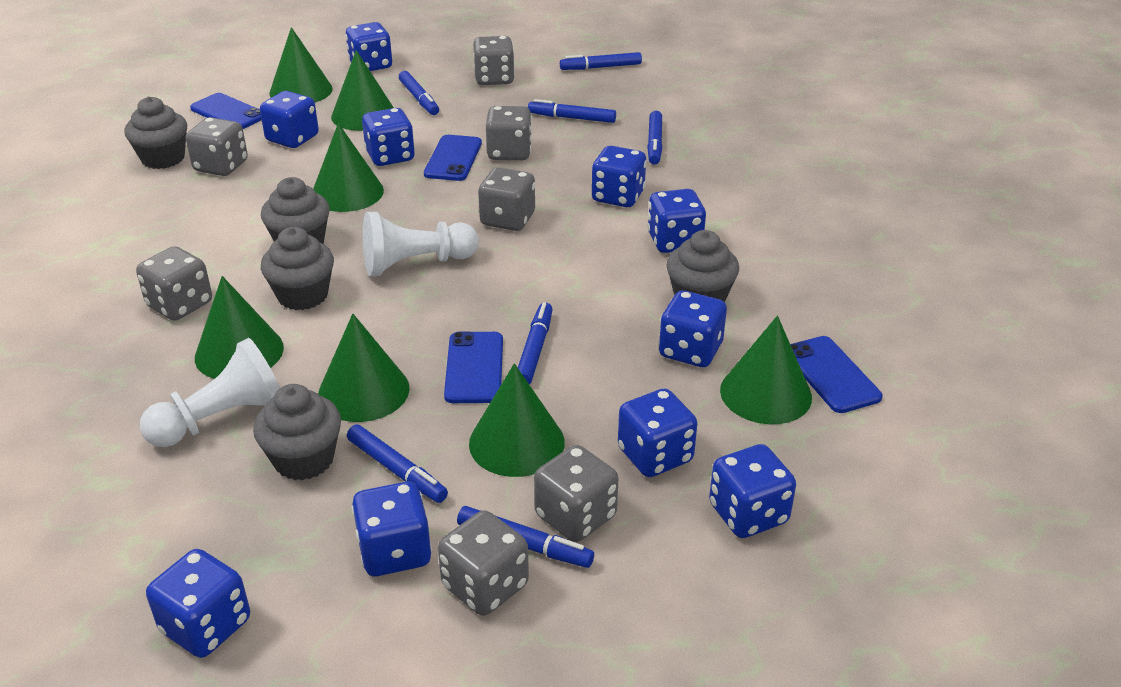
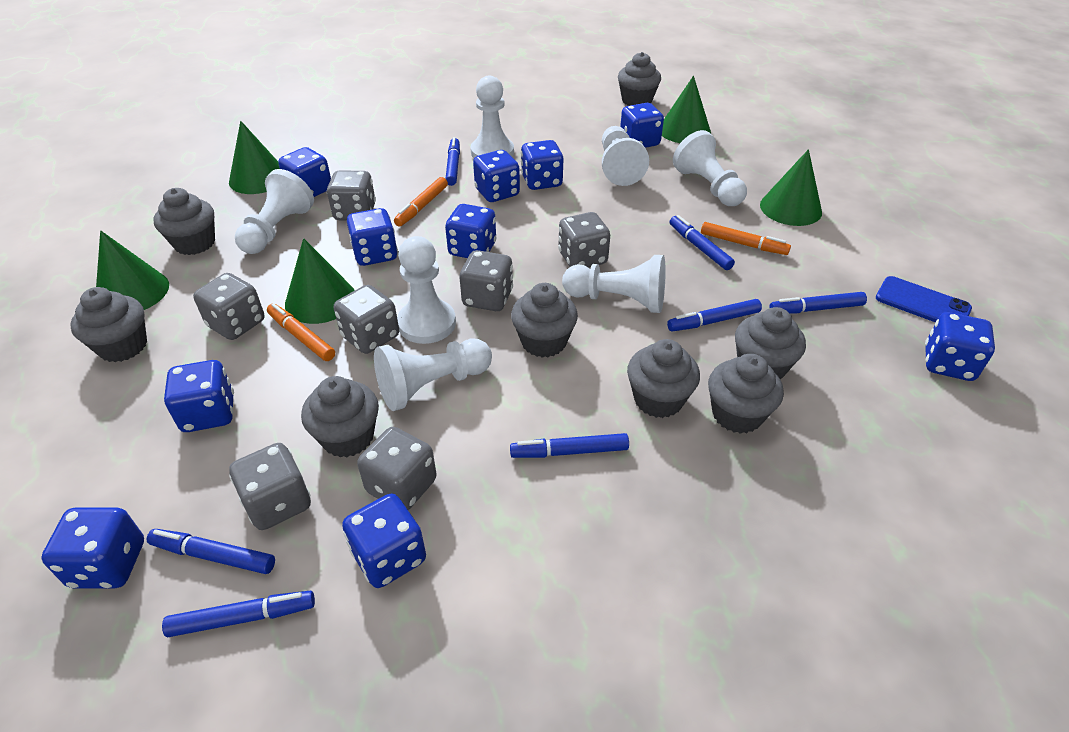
blue phone: [190,93,261,129] [424,135,482,181] [444,332,503,403] [790,336,883,413] = 4 -> [876,276,972,322] = 1
green cone: [195,276,284,379] [269,27,333,102] [313,123,384,212] [318,314,410,422] [331,50,394,131] [469,363,565,477] [720,316,812,424] = 7 -> [96,230,169,310] [229,121,280,194] [285,238,355,324] [662,76,711,143] [760,149,822,226] = 5
grey cupcake: [124,96,187,169] [253,384,341,480] [261,177,330,244] [261,227,334,310] [666,230,739,302] = 5 -> [70,287,147,362] [154,188,215,255] [301,376,379,457] [511,283,578,358] [618,52,661,106] [627,339,700,418] [708,354,784,434] [735,307,806,380] = 8
orange marker: none = 0 -> [267,303,335,361] [394,177,448,226] [701,222,791,255] = 3
white pawn: [140,338,280,447] [363,212,479,276] = 2 -> [235,169,314,254] [374,338,492,411] [397,236,456,344] [470,76,514,158] [562,255,666,313] [602,126,649,186] [673,130,747,206] = 7

